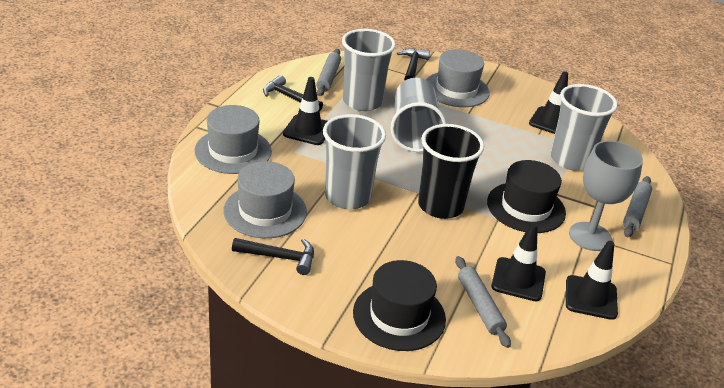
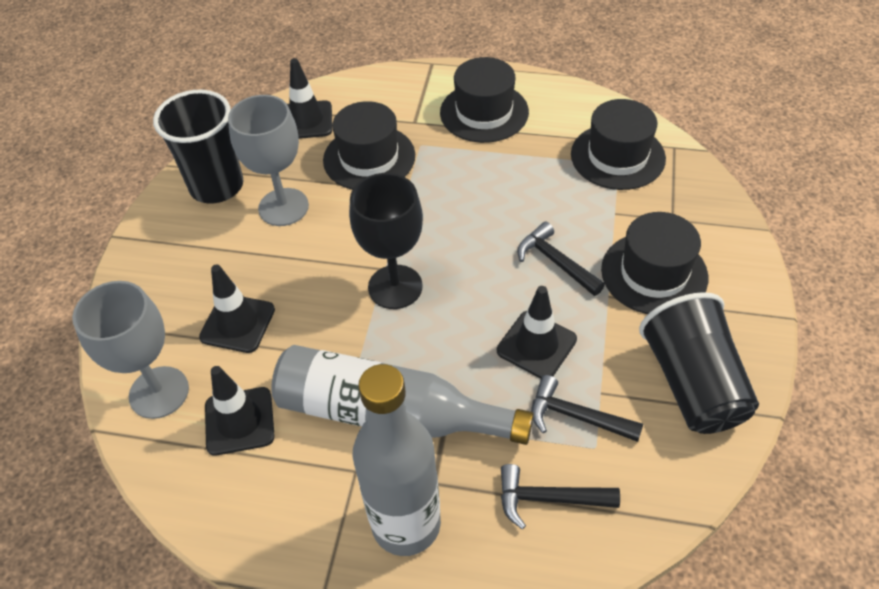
black cup: [418,124,484,219] = 1 -> [153,90,243,204] [639,292,759,434] = 2
black goblet: none = 0 -> [349,173,423,309] = 1
black hat: [353,260,446,351] [487,160,566,233] = 2 -> [323,101,415,190] [440,57,529,143] [571,99,666,190] [601,212,708,314] = 4
grey bottle: none = 0 -> [271,345,534,445] [352,364,441,556] = 2
grey cup: [323,114,386,209] [342,29,396,111] [391,78,447,152] [551,84,618,171] = 4 -> none = 0
grey goblet: [569,141,643,251] = 1 -> [72,281,189,419] [228,95,309,226] = 2
grey hat: [194,105,272,174] [223,161,307,238] [426,49,490,107] = 3 -> none = 0
grey rolling pin: [316,49,341,96] [455,256,511,348] [623,176,652,237] = 3 -> none = 0

